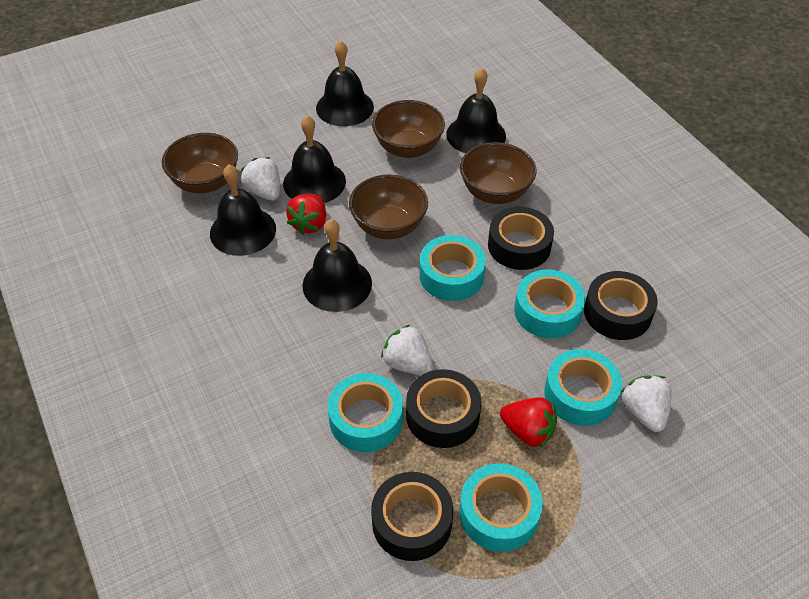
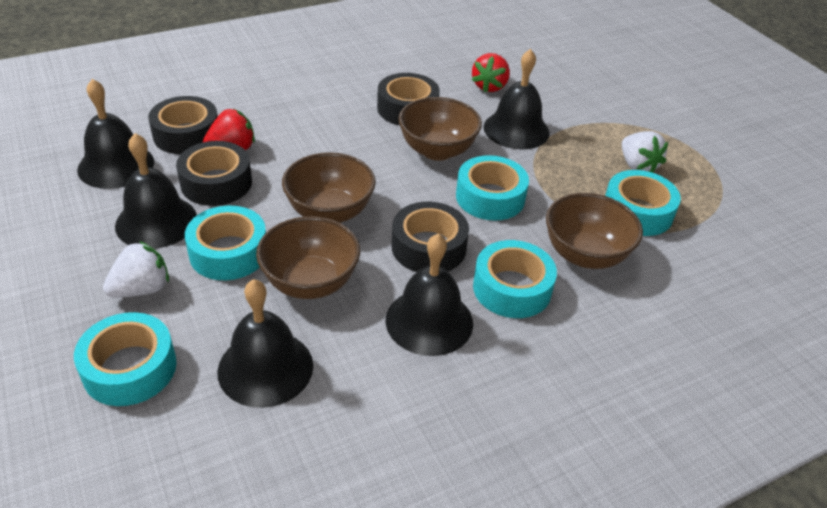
white strawberry: [241,157,280,201] [381,324,433,375] [622,376,672,432] = 3 -> [103,241,169,298] [622,131,668,173] = 2

